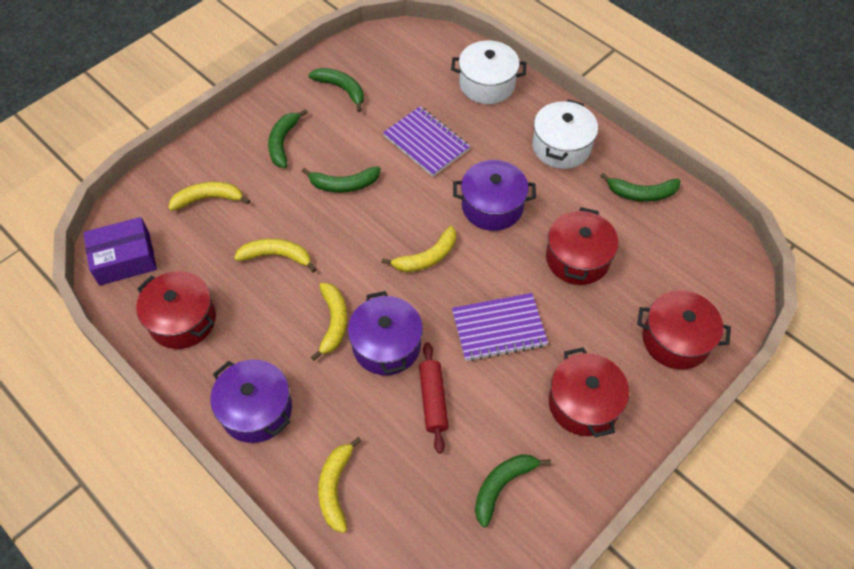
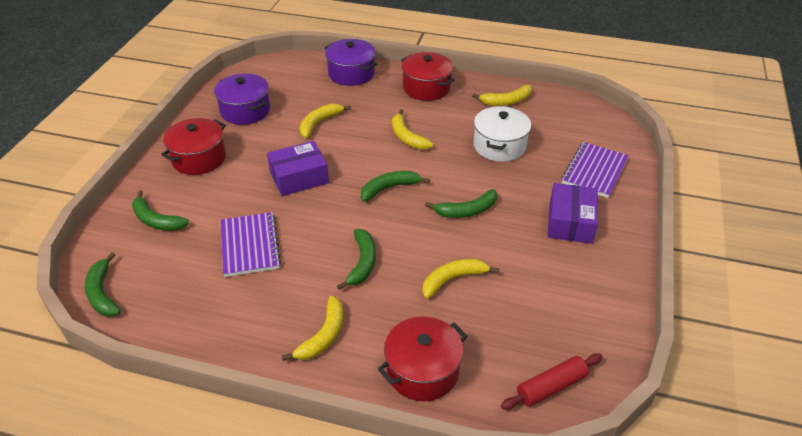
purple box: [83,217,157,286] = 1 -> [267,141,329,196] [548,183,598,244] = 2
purple pot: [211,360,292,443] [348,291,423,375] [453,160,536,231] = 3 -> [214,74,270,125] [325,39,377,86] = 2
red pot: [136,271,216,349] [546,207,619,285] [549,347,629,437] [637,291,731,370] = 4 -> [161,118,226,175] [378,317,467,401] [401,52,454,101] = 3
white pot: [451,41,526,104] [532,99,598,169] = 2 -> [474,106,531,162] = 1

